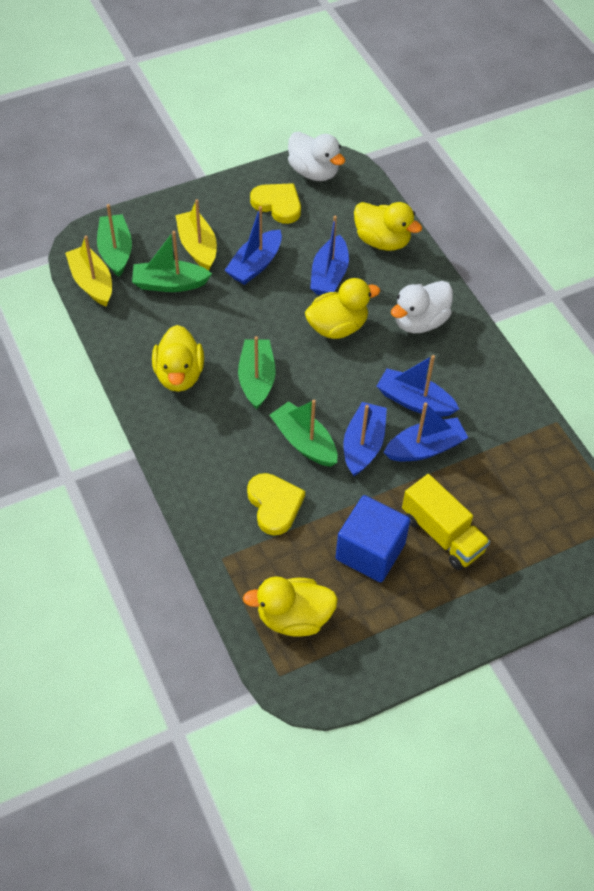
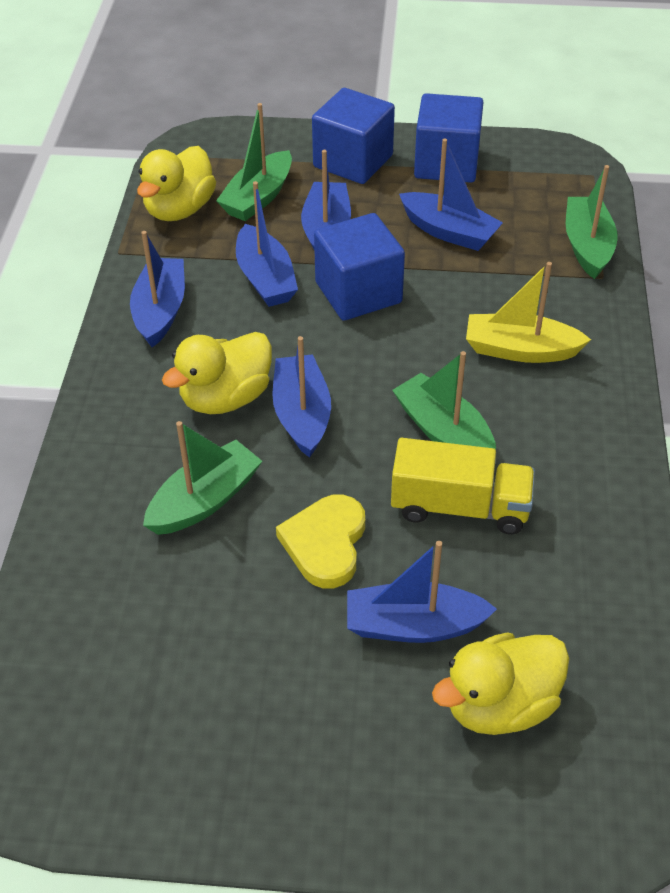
blue boat: [224,206,282,285] [310,216,349,295] [344,402,387,476] [377,355,459,417] [384,402,468,461] = 5 -> [130,231,185,347] [236,181,298,307] [273,336,331,458] [301,150,351,251] [347,541,497,643] [399,139,503,251] = 6
blue cube: [335,495,410,583] = 1 -> [312,88,395,184] [314,213,405,321] [414,93,484,183] = 3
white duck: [288,132,345,181] [391,281,453,333] = 2 -> none = 0
yellow boat: [65,236,112,307] [175,199,217,271] = 2 -> [466,262,591,363] = 1
yellow duck: [152,325,204,392] [243,576,338,636] [305,278,380,339] [354,202,422,251] = 4 -> [137,146,216,221] [162,332,272,414] [432,632,569,735] = 3
yellow heart: [247,473,305,535] [250,183,301,224] = 2 -> [276,494,365,588] = 1

